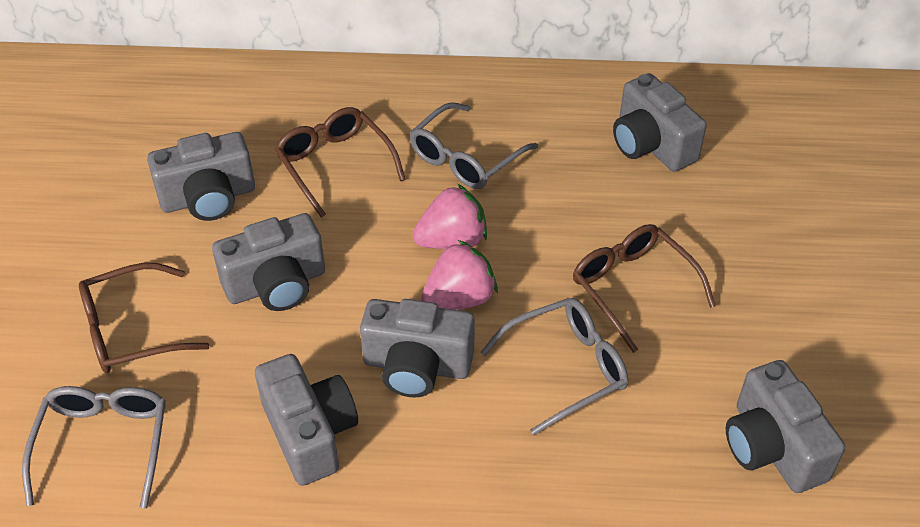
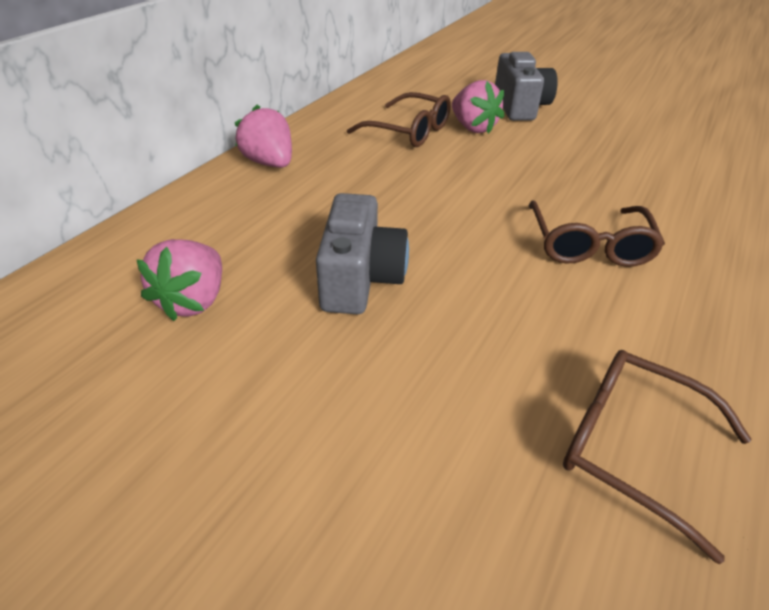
grey camera: [147,132,255,221] [212,213,325,311] [255,354,358,486] [360,299,475,398] [613,73,707,172] [726,360,845,493] = 6 -> [316,193,409,314] [495,52,558,121] = 2
grey glasses: [22,386,166,508] [410,102,538,189] [481,298,628,435] = 3 -> none = 0
pink strawberry: [413,184,487,249] [421,240,498,310] = 2 -> [136,239,222,321] [235,105,292,168] [452,80,504,134] = 3

